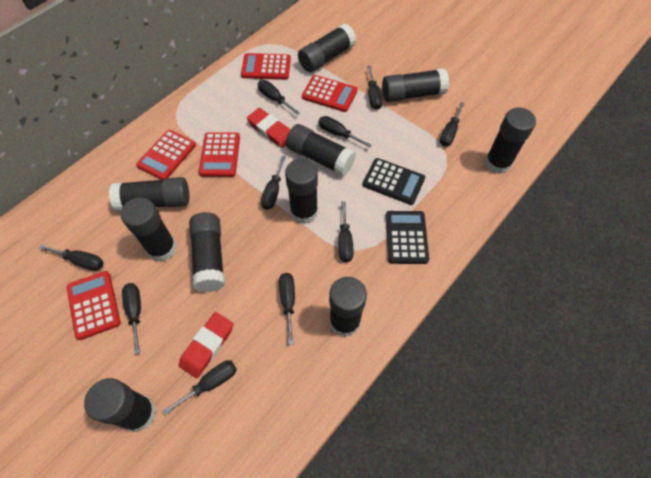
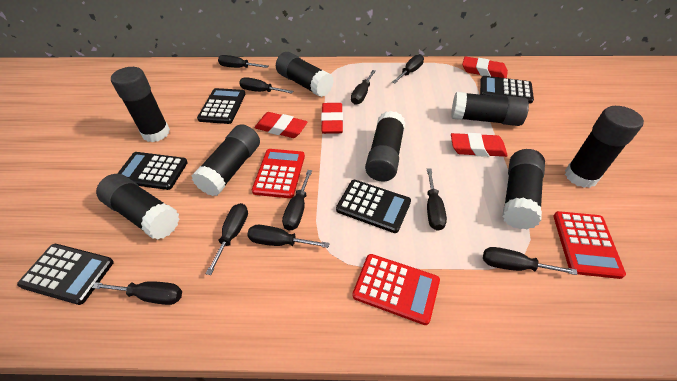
black calculator: [363,158,425,205] [386,211,429,264] = 2 -> [17,244,114,305] [117,152,188,190] [197,88,245,124] [336,180,411,233] [480,76,534,104] = 5
black glue stick: [84,378,156,432] [109,177,189,211] [121,198,177,262] [189,212,225,292] [285,159,318,224] [286,124,356,176] [298,24,356,72] [329,277,367,337] [382,68,449,102] [485,108,536,174] = 10 -> [96,174,179,240] [111,67,170,142] [192,124,260,196] [276,52,334,97] [365,111,406,181] [451,92,529,126] [502,149,545,230] [565,106,644,188] = 8
red calculator: [67,271,121,340] [136,130,196,180] [199,132,240,177] [241,53,291,80] [302,75,358,112] = 5 -> [252,149,305,198] [353,254,440,325] [553,211,626,279] = 3
red eraser: [179,312,233,378] [247,108,290,148] = 2 -> [254,112,307,138] [321,103,343,134] [451,133,508,157] [462,56,508,78] = 4

